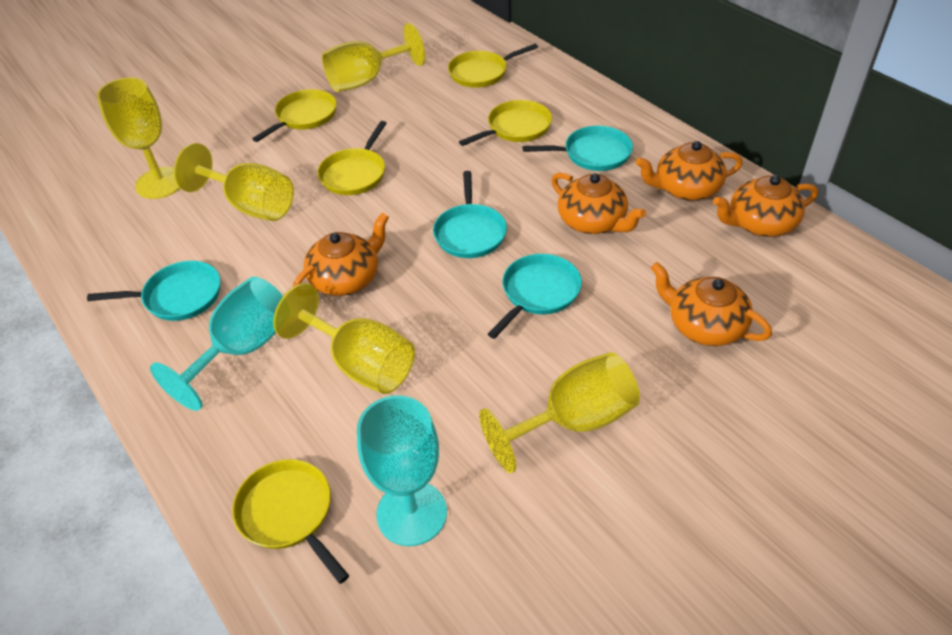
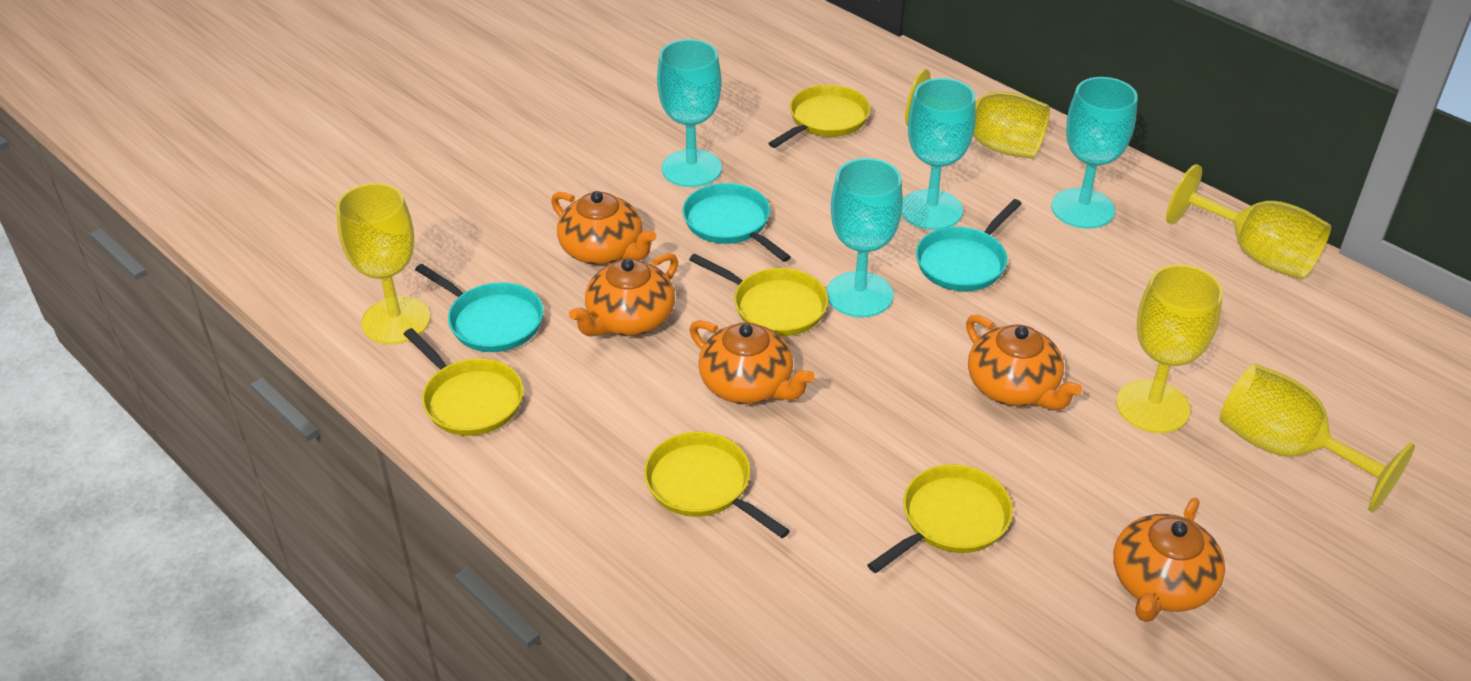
turquoise goblet: [150,277,283,411] [357,395,447,546] = 2 -> [657,39,722,187] [826,158,903,317] [902,78,976,230] [1051,77,1138,229] = 4
turquoise pan: [87,261,221,321] [433,171,507,258] [488,254,582,339] [523,126,633,171] = 4 -> [415,264,544,352] [682,183,791,262] [916,199,1022,291] = 3

